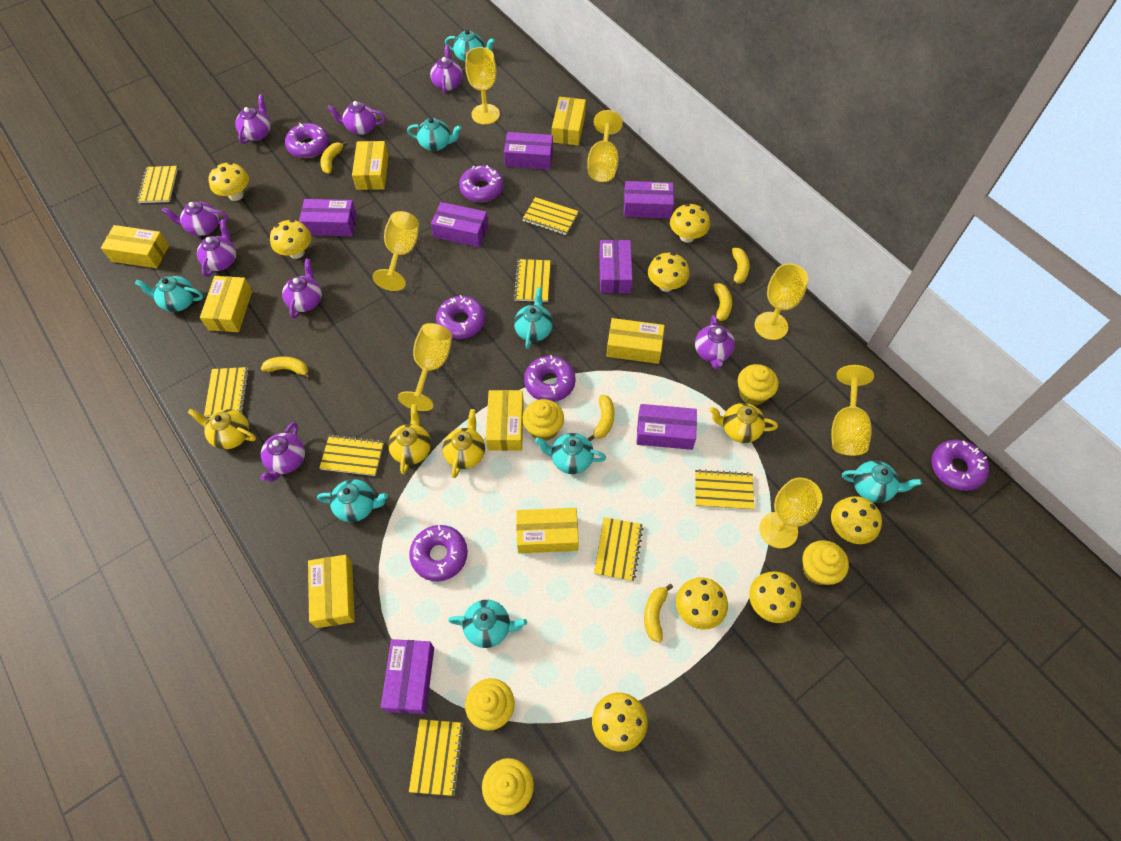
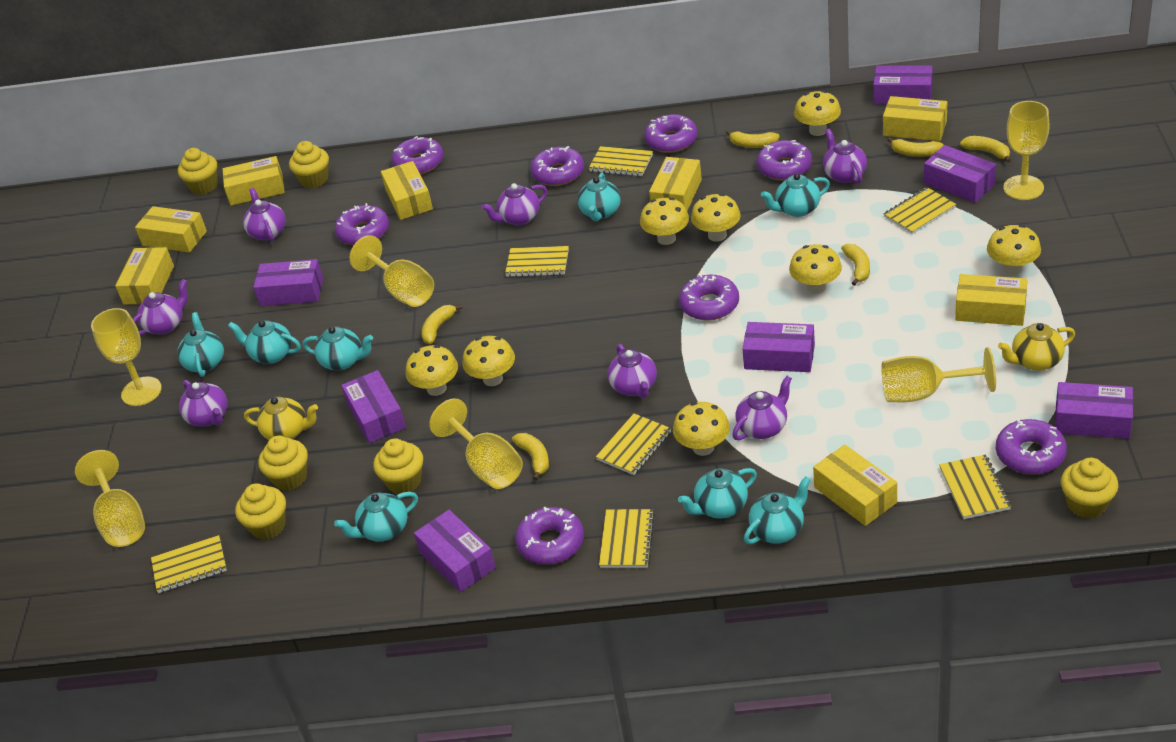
purple donut: [285,123,329,158] [409,525,468,581] [436,295,486,339] [459,165,504,202] [524,355,576,402] [931,440,989,491] = 6 -> [335,203,389,245] [392,136,444,175] [515,507,584,565] [531,146,584,186] [644,114,697,153] [679,274,739,321] [757,140,812,180] [996,419,1067,475] = 8
purple teapot: [162,201,228,236] [197,219,236,277] [235,94,271,144] [260,422,305,482] [282,259,322,319] [327,101,386,135] [430,45,462,94] [695,315,735,369] = 8 -> [133,279,188,335] [179,380,228,426] [243,188,286,242] [482,183,547,225] [608,344,657,398] [732,376,792,441] [823,129,867,184] = 7
yellow cupcake: [465,678,515,731] [482,758,534,815] [523,399,564,441] [738,364,779,405] [803,540,849,585] = 5 -> [178,148,218,195] [235,483,286,540] [258,436,308,491] [289,141,329,188] [373,438,423,494] [1061,458,1119,519] = 6
yellow goblet: [372,211,419,291] [398,323,452,411] [465,47,500,125] [587,110,623,182] [755,263,808,340] [759,477,823,549] [831,365,874,456] = 7 -> [75,450,145,547] [91,308,162,406] [349,235,434,307] [429,399,523,489] [882,347,996,402] [1003,101,1050,200] = 6
yellow notebook: [137,166,178,203] [204,367,249,417] [319,434,384,476] [409,719,465,796] [513,259,551,302] [523,197,578,235] [594,517,643,581] [695,469,754,510] = 8 -> [151,535,227,593] [505,246,569,277] [589,146,653,176] [596,414,671,475] [599,509,655,568] [884,187,956,234] [939,455,1011,519] = 7
yellow teapot: [188,409,256,450] [388,404,431,475] [443,409,485,478] [709,403,778,443] = 4 -> [244,397,318,440] [998,323,1075,371] = 2

